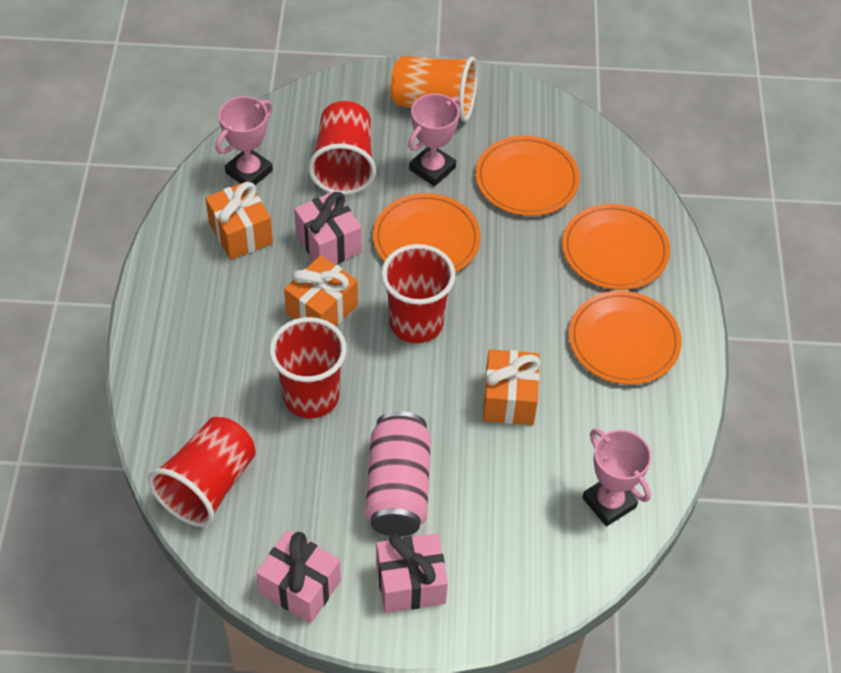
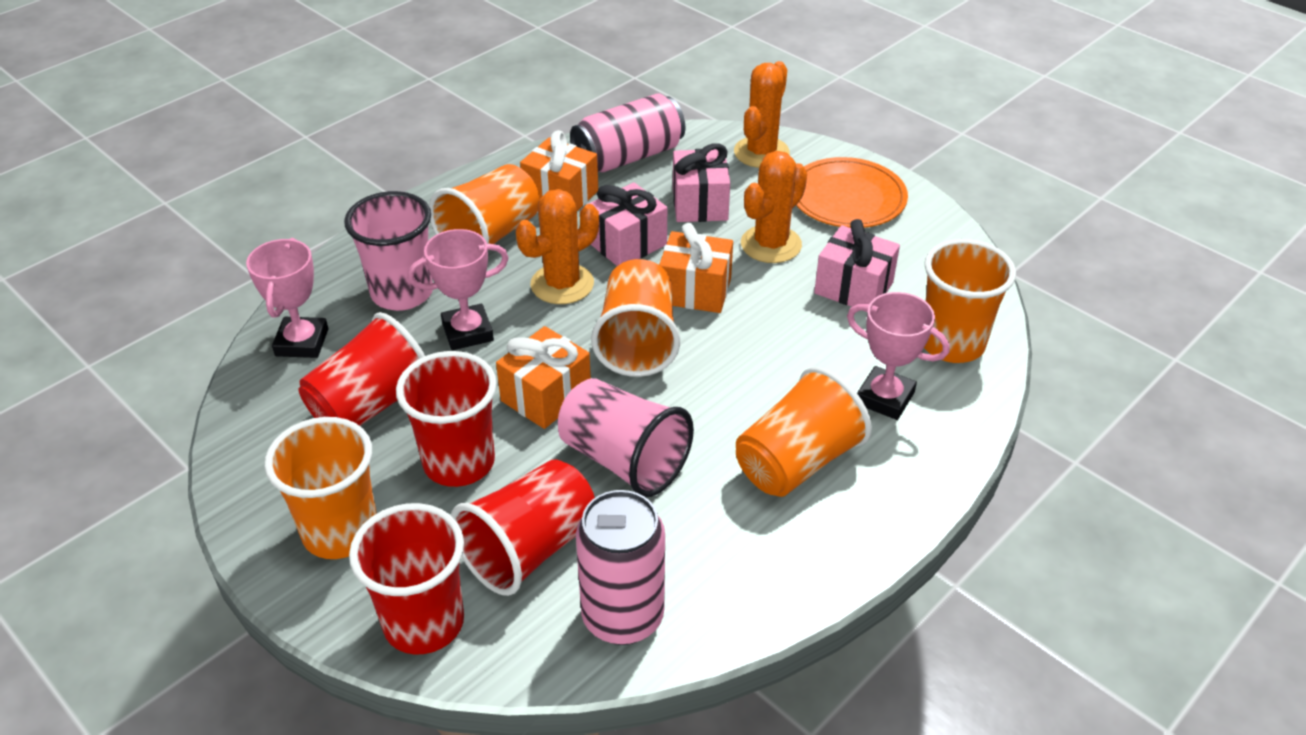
orange cactus: none = 0 -> [516,189,599,304] [734,61,790,168] [741,151,807,263] = 3
orange cup: [390,56,478,122] = 1 -> [264,417,377,559] [429,164,540,244] [591,259,680,377] [736,367,872,497] [924,239,1016,363] = 5
orange plate: [373,193,481,273] [476,136,580,216] [562,204,670,290] [569,291,682,385] = 4 -> [796,157,908,228] = 1
pink can: [365,411,431,536] = 1 -> [570,93,685,172] [576,490,665,645] = 2
pink cup: none = 0 -> [344,191,433,311] [558,378,694,497] = 2

